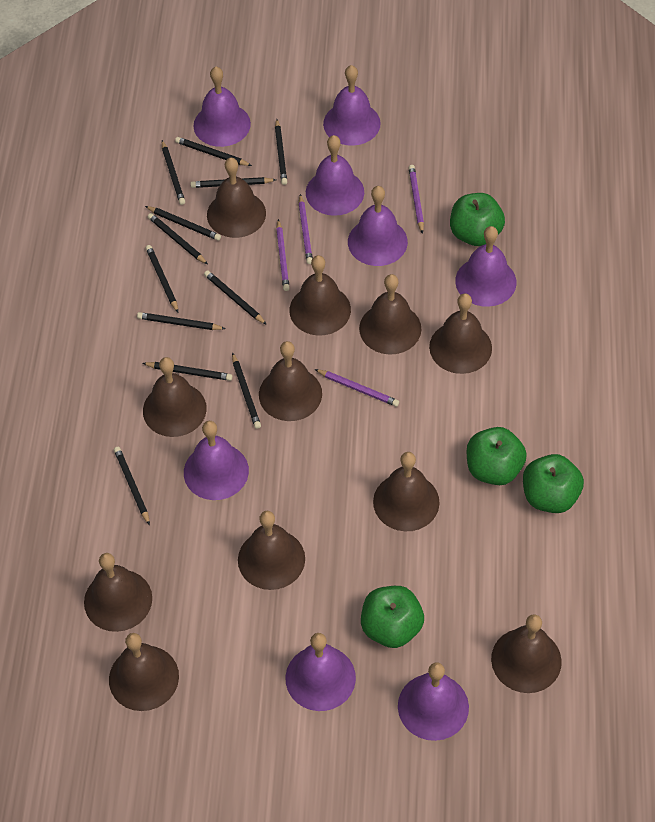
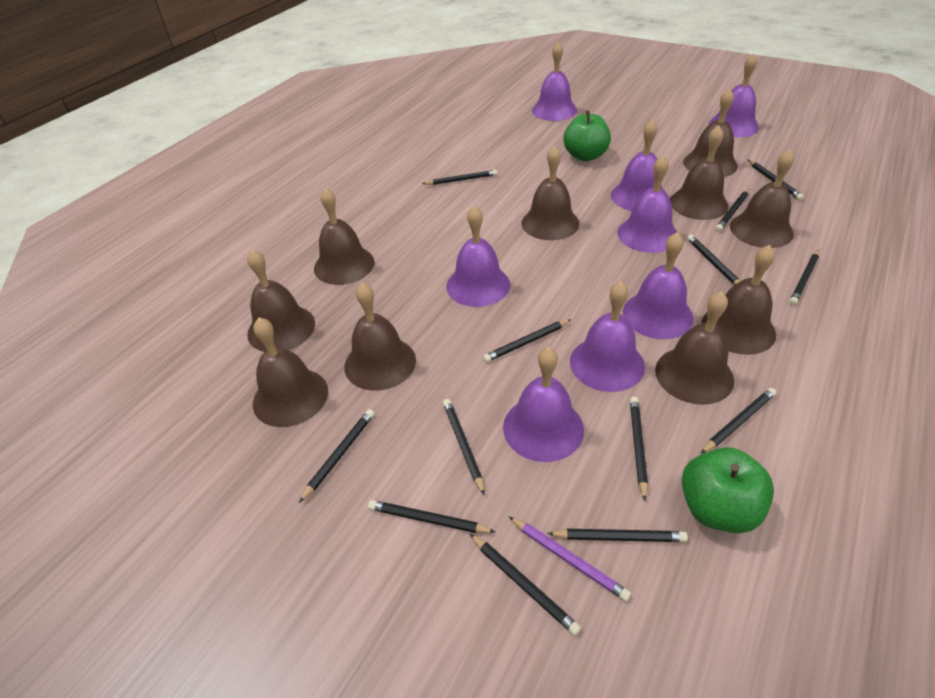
black pencil: [114,447,150,525] [137,312,226,330] [142,362,233,381] [145,206,221,241] [146,245,178,312] [148,213,208,264] [162,140,185,205] [175,137,252,166] [190,177,276,188] [204,270,267,325] [232,352,261,429] [275,119,287,185] = 12 -> [299,409,374,503] [368,500,496,533] [422,170,497,185] [443,399,485,496] [470,534,581,635] [483,319,571,362] [547,529,688,542] [630,397,648,501] [687,234,740,285] [701,388,776,454] [716,189,749,231] [747,159,804,200] [789,250,819,305] = 13
brown bell: [84,553,152,632] [109,633,179,711] [143,357,207,437] [207,158,266,238] [238,511,305,590] [259,341,322,421] [289,255,351,335] [359,274,421,355] [373,452,440,531] [429,294,492,374] [491,614,562,693] = 11 -> [247,249,315,352] [253,317,328,427] [314,188,375,285] [344,283,416,391] [521,145,579,240] [655,291,734,405] [670,126,729,220] [683,89,738,177] [701,245,776,355] [730,149,794,248] = 10
green apple: [361,586,424,648] [450,193,505,246] [467,427,527,485] [523,454,584,513] = 4 -> [564,111,611,161] [682,447,774,533] = 2
purple pencil: [276,219,290,291] [298,194,313,264] [315,369,399,407] [408,165,424,234] = 4 -> [509,517,631,602] = 1

